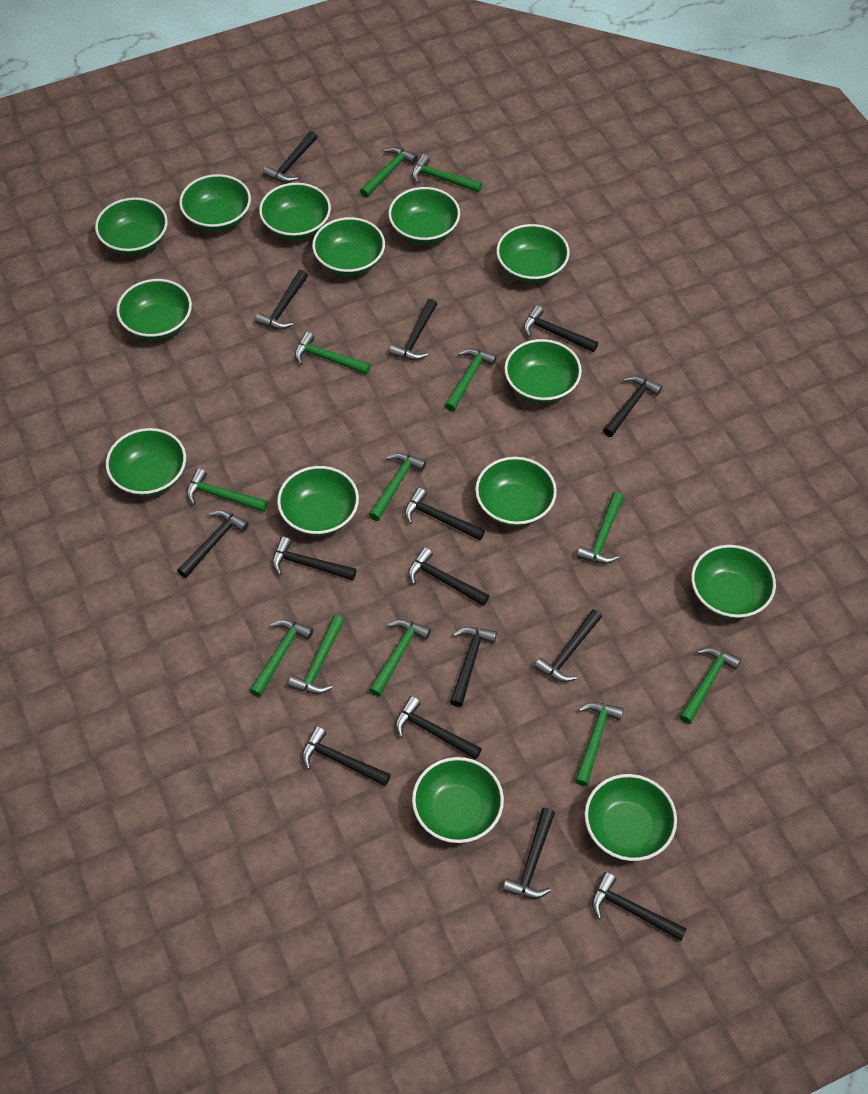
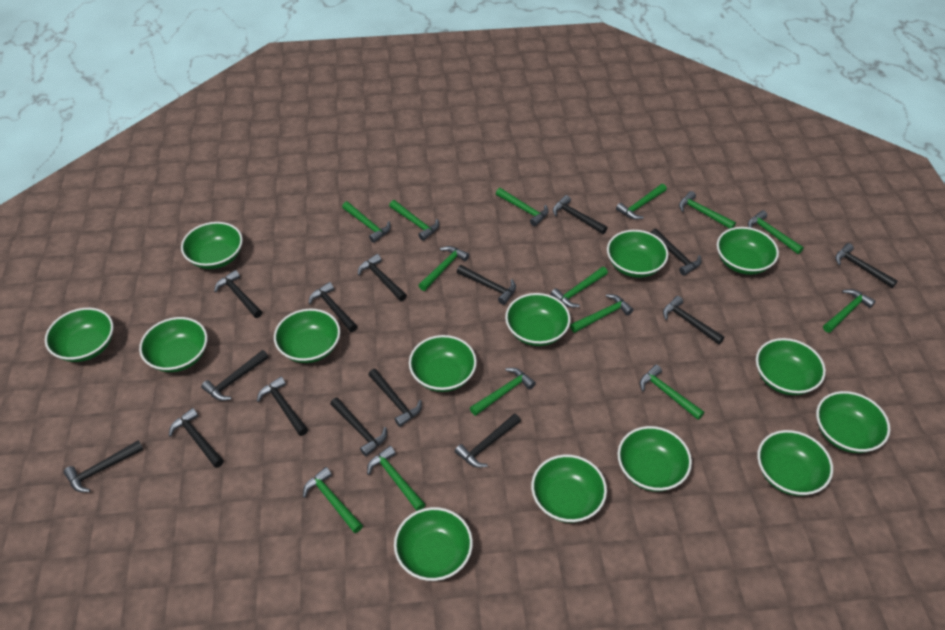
green hammer: [187,468,268,512] [250,620,313,697] [288,615,344,694] [295,332,371,375] [360,147,418,198] [369,453,426,521] [369,619,431,697] [412,154,482,193] [445,348,497,412] [575,702,624,786] [576,492,624,564] [679,647,741,724] = 12 -> [303,467,363,533] [342,202,391,243] [367,446,426,511] [389,200,439,241] [418,246,469,291] [470,368,536,416] [496,188,548,226] [551,267,608,308] [570,294,633,333] [616,184,667,220] [640,365,704,420] [679,191,736,229] [748,210,804,254] [823,289,875,333] = 14

